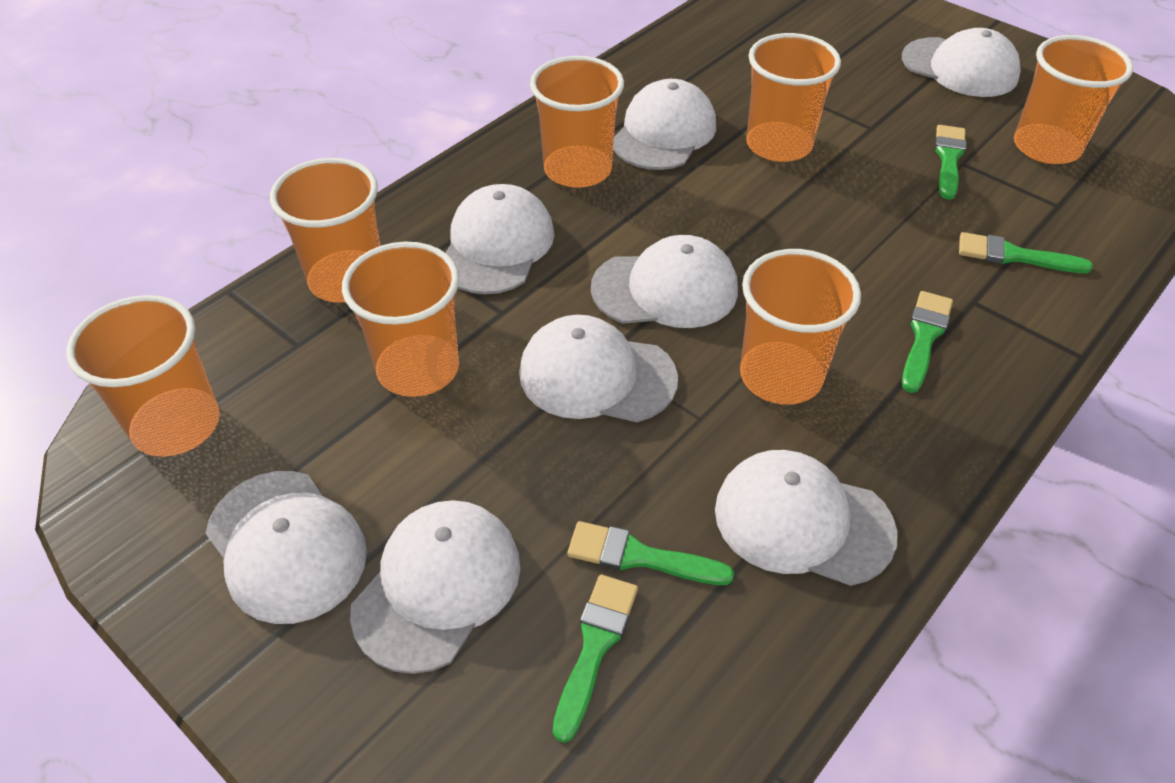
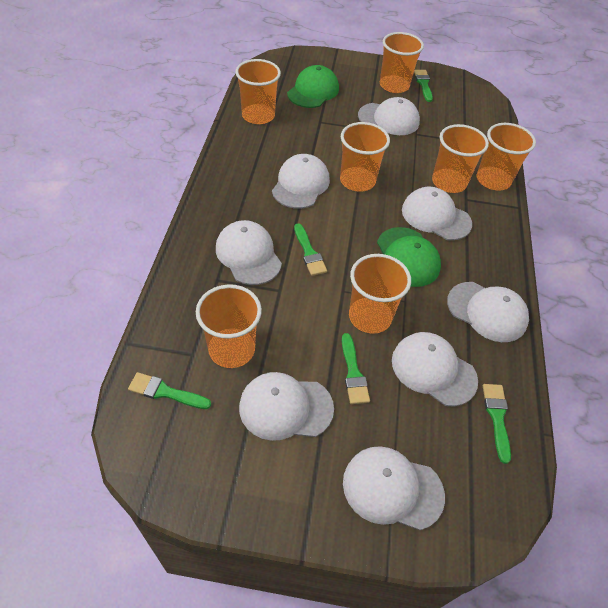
green cap: none = 0 -> [287,65,339,108] [377,227,441,287] = 2

